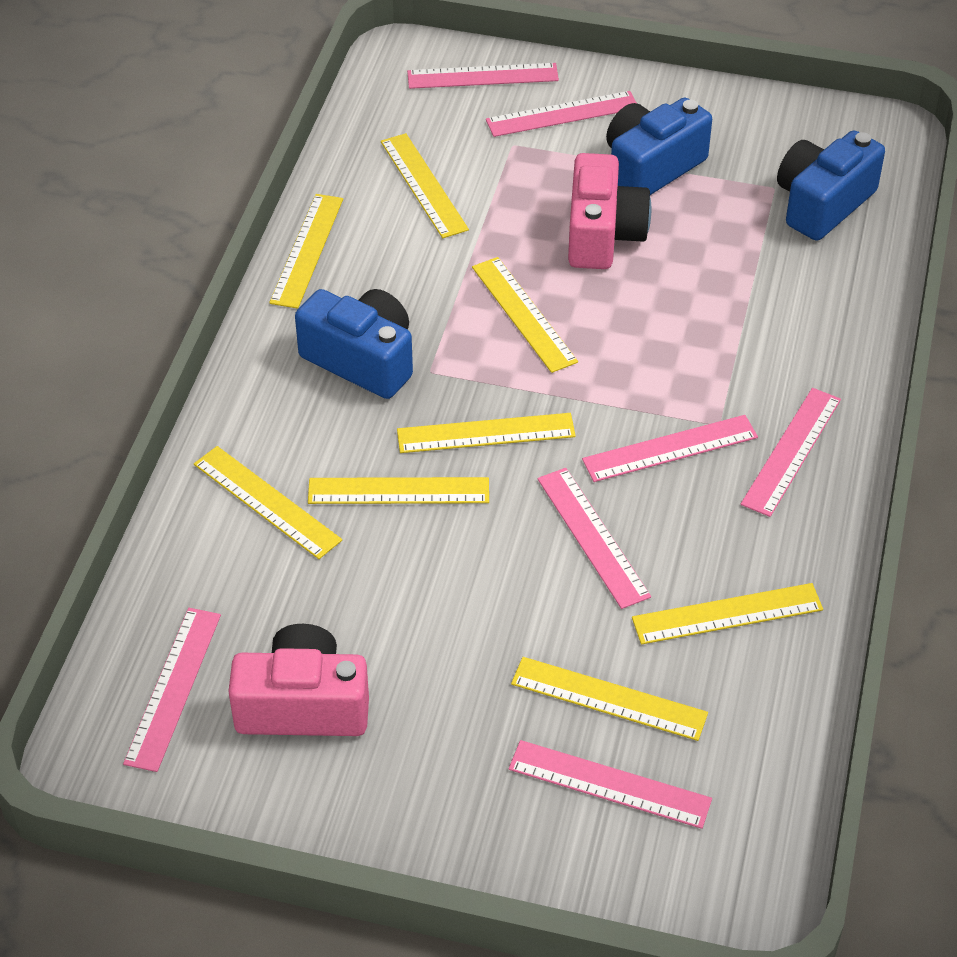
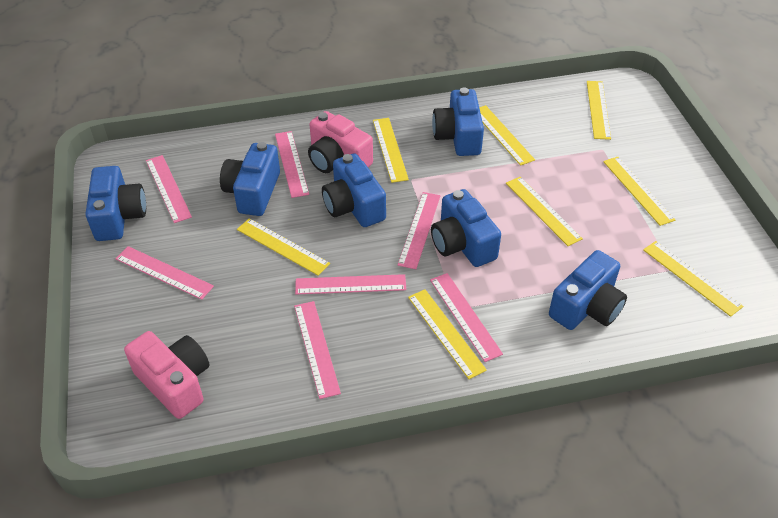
blue camera: [295,289,413,399] [606,98,712,195] [777,130,885,241] = 3 -> [85,166,146,241] [220,142,280,216] [322,153,386,227] [431,189,501,267] [432,87,484,156] [549,250,627,330] = 6

